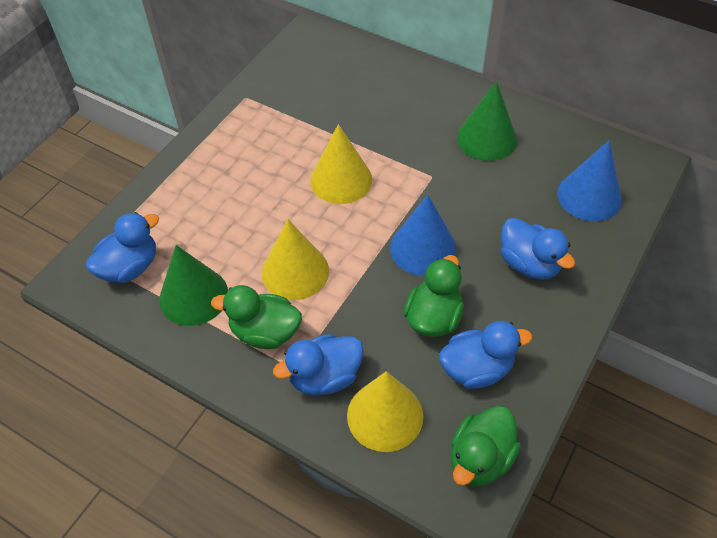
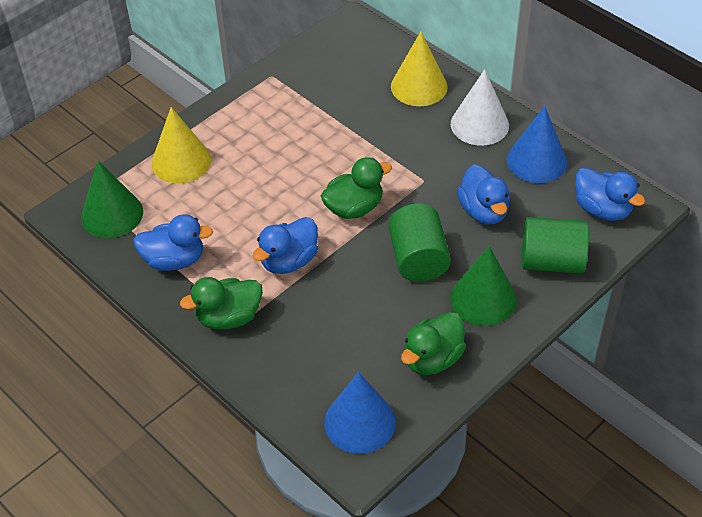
green cylinder: none = 0 -> [388,203,451,282] [522,217,589,273] = 2
white cone: none = 0 -> [451,69,509,146] = 1
yellow cone: [262,219,329,300] [310,124,372,204] [347,371,423,452] = 3 -> [151,107,211,184] [391,32,448,106] = 2

